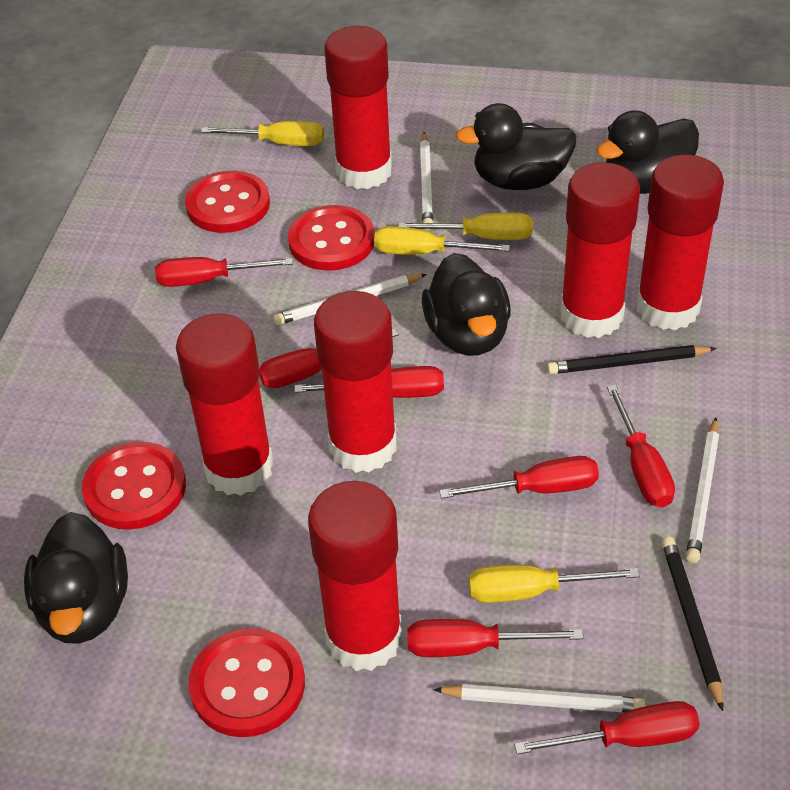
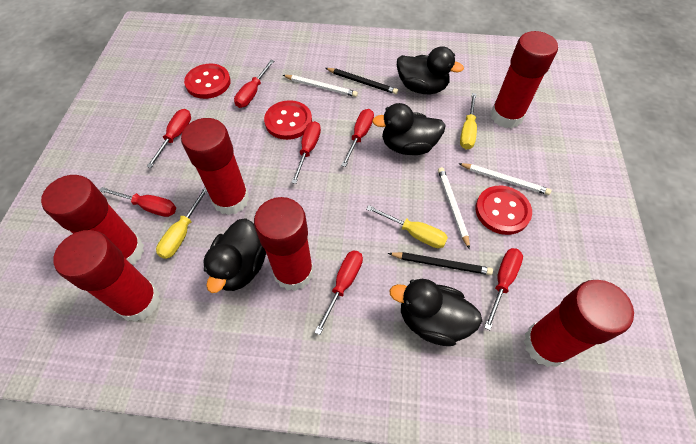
red button: [82,442,186,530] [185,171,270,233] [189,628,305,737] [288,205,375,271] = 4 -> [184,64,231,99] [264,100,312,140] [475,186,532,235] = 3
white pencil: [273,274,427,325] [420,132,434,230] [433,684,646,713] [686,417,719,563] = 4 -> [283,75,358,97] [438,167,470,250] [458,163,551,195] = 3
yellow screwdriver: [201,121,324,146] [374,226,510,255] [399,213,533,240] [469,565,640,603] = 4 -> [156,187,207,259] [366,205,448,248] [460,93,477,150] = 3

